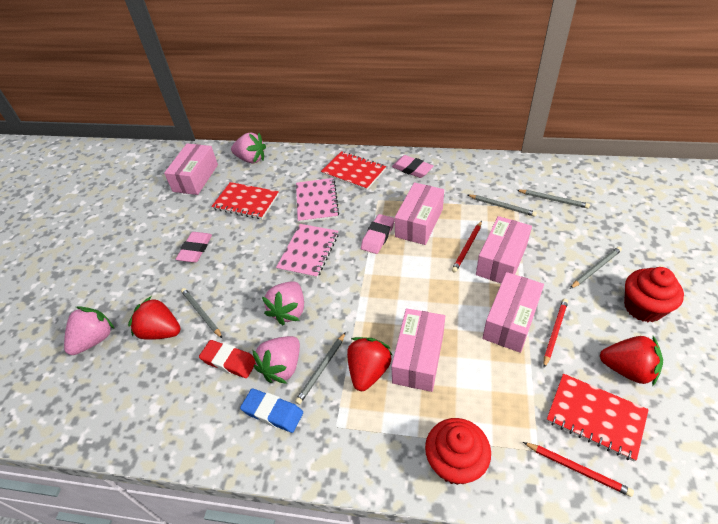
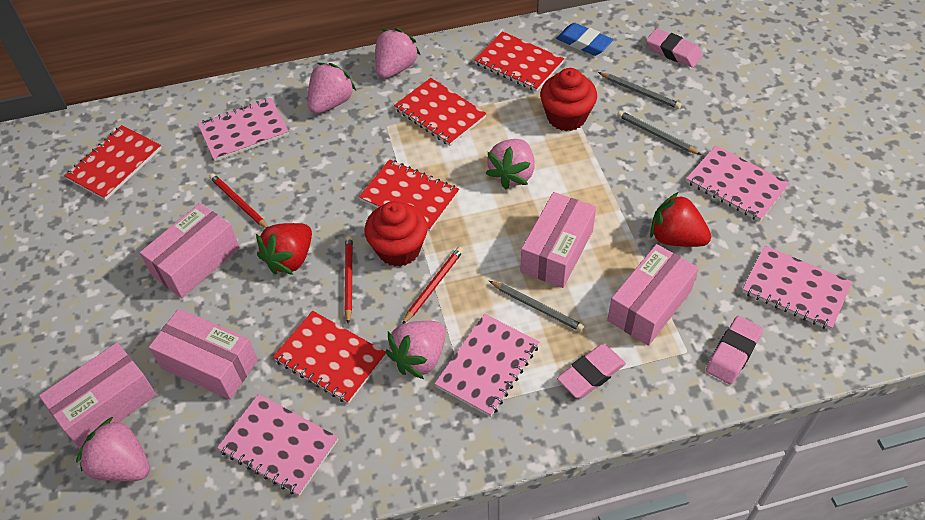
grey pencil: [181,288,223,339] [295,332,346,405] [468,195,537,217] [517,190,590,208] [570,247,622,289] = 5 -> [489,281,585,332] [598,72,681,109] [617,111,701,155] = 3
pink notebook: [276,224,339,278] [296,178,339,223] = 2 -> [198,98,289,162] [217,394,338,496] [434,314,539,417] [686,145,790,222] [742,246,852,330] = 5
pink strawberry: [64,306,114,355] [231,132,266,163] [252,336,300,384] [262,281,304,325] = 4 -> [76,417,150,481] [308,63,356,114] [375,28,420,79] [386,321,446,379] [486,139,535,190] = 5
red eraser: [199,340,256,378] = 1 -> none = 0
red notebook: [211,182,279,219] [321,151,386,190] [546,374,649,461] = 3 -> [65,125,162,200] [273,311,386,404] [359,159,459,231] [394,78,487,146] [474,31,564,92] = 5
red strawberry: [128,296,181,340] [347,337,392,391] [600,336,663,387] = 3 -> [256,223,312,275] [650,192,711,247] = 2

